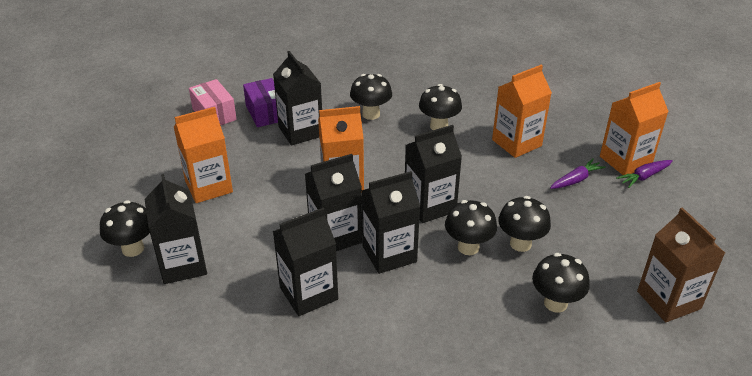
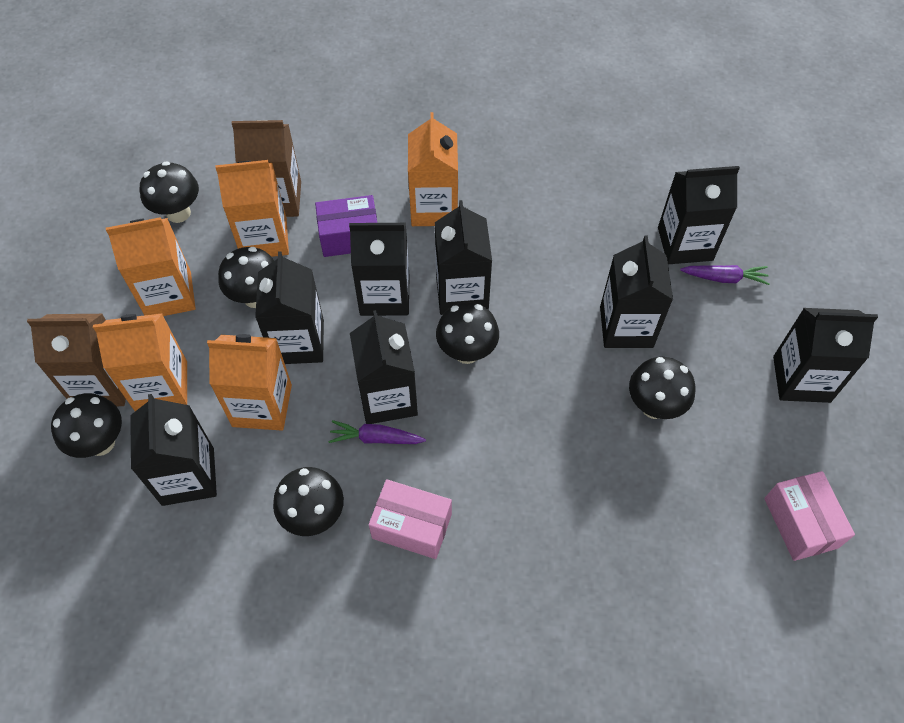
black carton: [144,174,207,284] [273,51,322,145] [273,207,338,316] [305,154,362,251] [361,171,420,274] [405,125,462,223] = 6 -> [130,394,217,506] [255,251,324,364] [349,223,409,316] [350,310,418,424] [435,200,492,315] [600,235,673,348] [658,166,740,264] [773,308,878,403] = 8
brown carton: [637,207,725,322] = 1 -> [27,314,126,406] [232,120,301,217] = 2
orange carton: [174,107,233,203] [318,106,364,190] [492,65,552,158] [600,82,669,175] = 4 -> [93,313,187,411] [106,217,196,316] [207,334,292,431] [215,160,289,257] [408,112,458,226] = 5
pink box: [189,79,237,126] = 1 -> [369,479,452,559] [764,471,855,561] = 2

